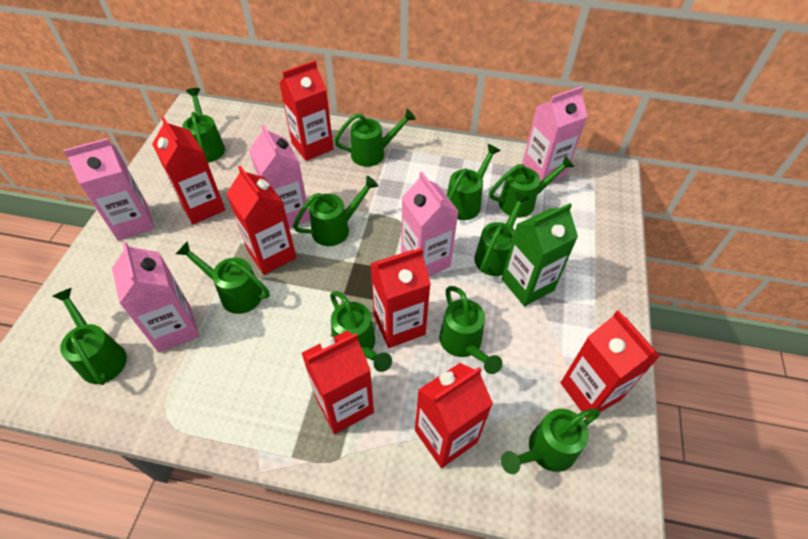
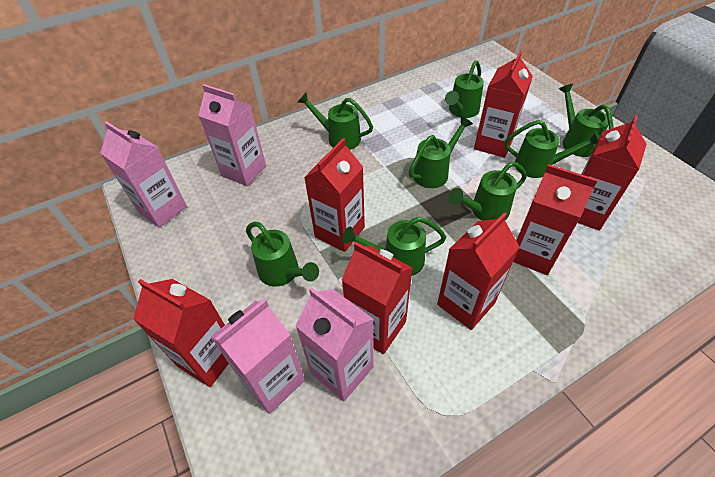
green carton: [502,203,578,306] = 1 -> none = 0
green watering can: [52,288,127,385] [176,241,269,314] [182,88,225,162] [293,176,378,246] [330,291,392,372] [334,109,416,167] [439,286,502,374] [447,144,501,220] [474,192,530,276] [489,155,574,218] [501,409,600,474] = 11 -> [246,222,319,287] [298,93,373,150] [342,217,447,276] [409,116,473,188] [445,60,484,118] [449,162,527,221] [504,120,599,178] [559,83,614,157] = 8
pink carton: [64,138,154,240] [112,241,199,352] [249,124,310,228] [401,172,459,276] [522,86,588,182] = 5 -> [100,121,187,228] [198,84,266,186] [211,299,305,414] [295,288,374,401] = 4

